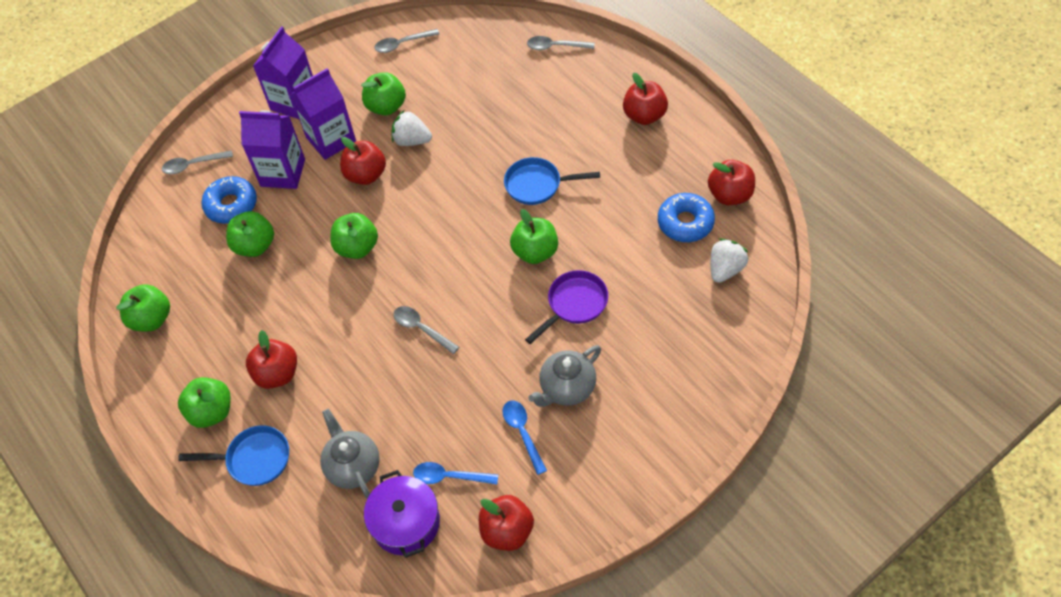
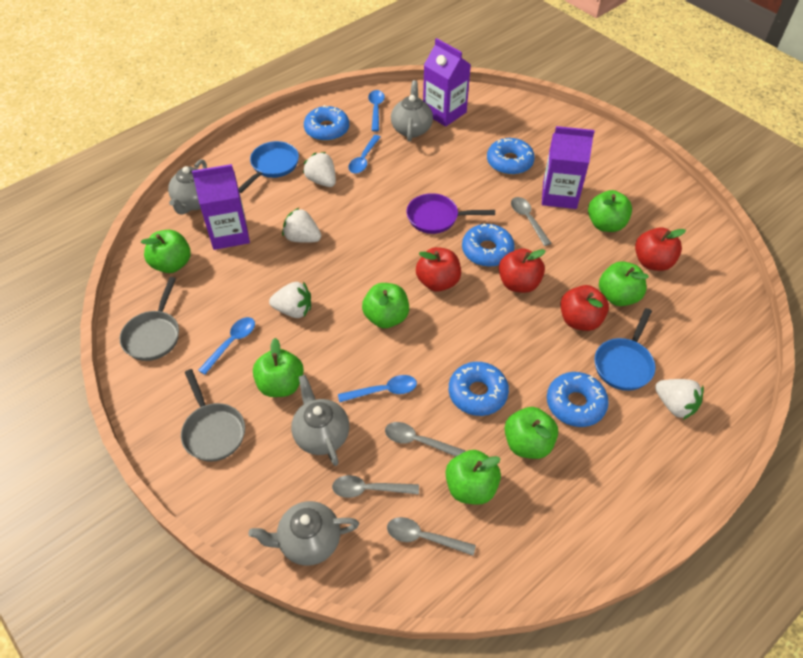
blue donut: [202,176,257,224] [658,193,715,242] = 2 -> [304,105,349,141] [449,362,509,416] [462,223,515,267] [487,138,535,175] [547,372,609,427] = 5
blue spoon: [413,462,498,484] [503,400,547,475] = 2 -> [198,317,255,375] [338,375,417,402] [348,135,381,173] [368,90,385,131] = 4
green apple: [117,284,170,332] [178,377,231,428] [226,211,274,257] [330,213,378,259] [361,72,406,116] [510,209,558,264] = 6 -> [141,230,191,273] [253,338,304,397] [362,283,409,328] [446,450,501,505] [505,407,558,459] [588,190,632,232] [599,261,649,306] = 7
grey pan: none = 0 -> [120,277,179,361] [181,369,245,462] = 2
grey teapot: [320,409,380,498] [528,345,601,407] = 2 -> [168,159,207,215] [249,501,359,566] [291,375,349,466] [391,80,433,142] = 4
purple pot: [364,470,440,558] = 1 -> none = 0
red apple: [246,330,297,389] [340,137,386,185] [479,495,534,551] [623,73,668,125] [708,160,755,205] = 5 -> [416,247,461,292] [499,249,546,293] [560,285,609,331] [635,227,686,271] = 4
white strawberry: [392,111,432,146] [711,238,748,283] = 2 -> [269,282,311,318] [282,208,321,243] [303,152,336,187] [655,379,704,420] = 4

